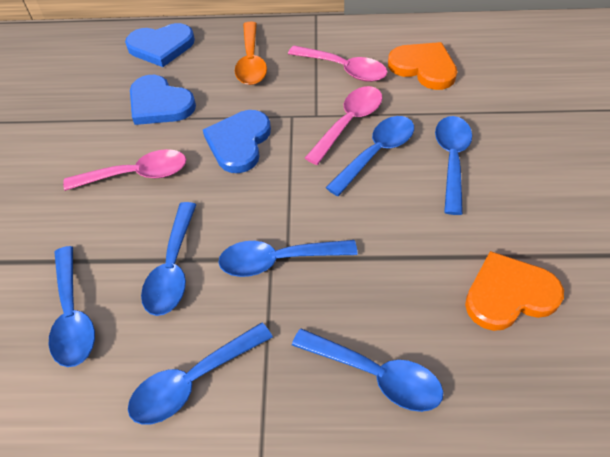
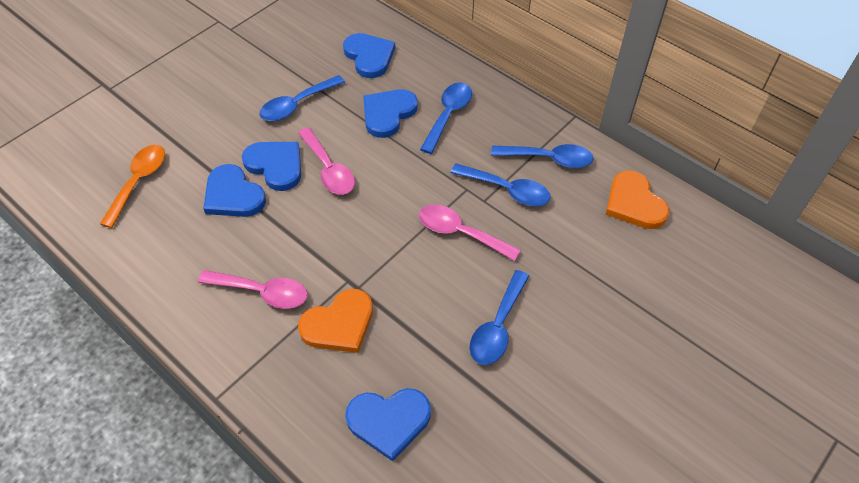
blue heart: [125,23,195,67] [130,75,196,125] [203,110,271,173] = 3 -> [203,164,266,217] [242,142,301,191] [343,33,395,78] [345,388,431,462] [363,89,418,138] = 5
blue spoon: [49,246,95,367] [128,322,273,425] [141,202,196,316] [218,240,358,277] [292,329,444,412] [325,116,414,196] [435,116,472,215] = 7 -> [260,75,345,121] [420,83,472,154] [451,163,551,206] [469,270,529,365] [491,144,594,168] = 5

